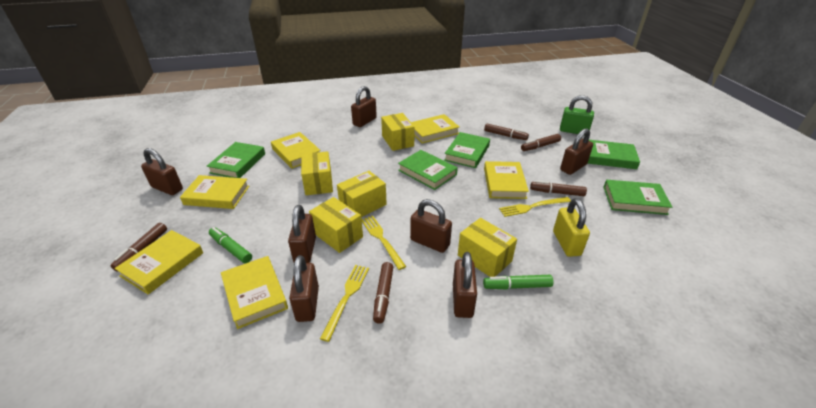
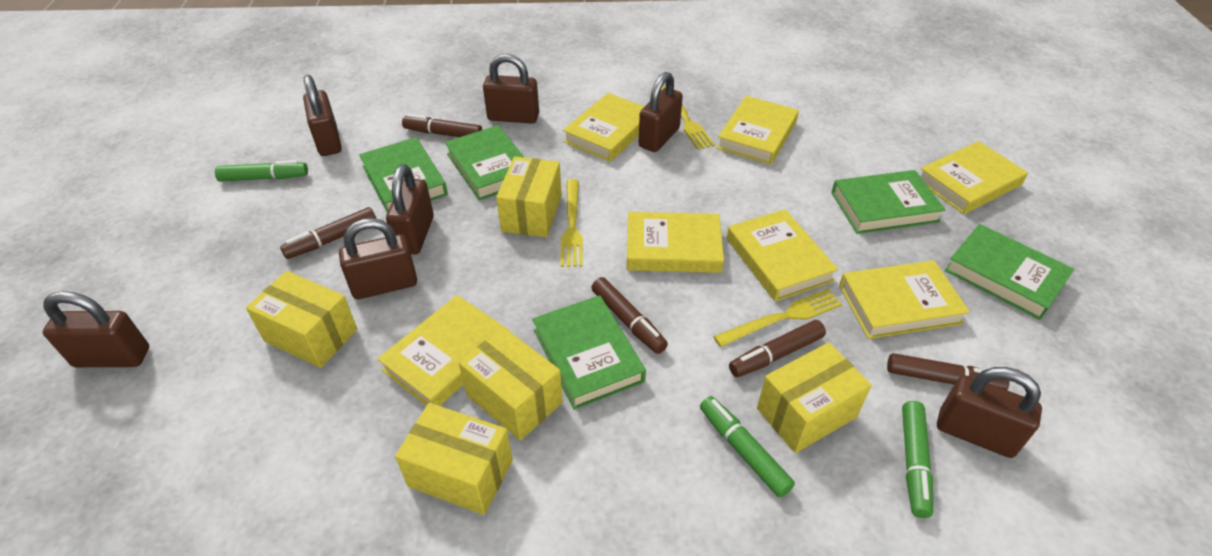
green marker: [209,227,252,263] [483,275,553,290] = 2 -> [215,160,308,182] [700,396,795,497] [902,401,933,518] = 3
green padlock: [560,95,594,134] = 1 -> none = 0
yellow book: [114,230,203,294] [180,175,249,209] [221,256,288,329] [271,132,321,169] [411,114,459,144] [484,161,529,199] = 6 -> [377,295,509,406] [563,93,644,162] [627,212,724,273] [717,96,799,165] [727,209,838,302] [839,260,970,339] [921,141,1028,214] = 7
yellow padlock: [553,198,590,257] = 1 -> none = 0

